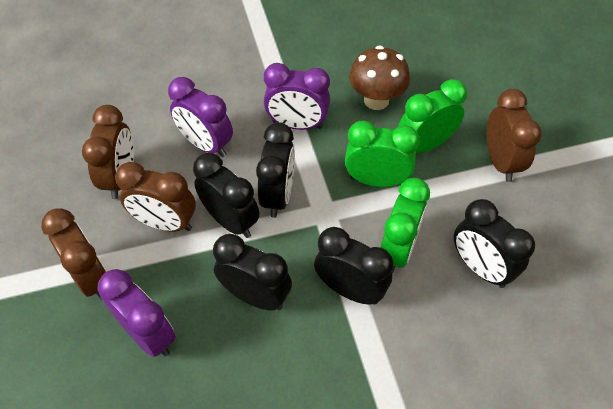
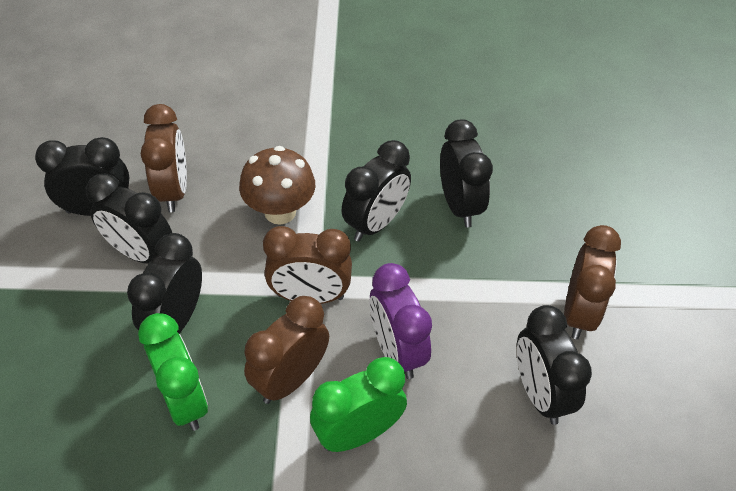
black clock: [193,153,260,238] [213,234,292,311] [256,122,295,218] [314,227,393,305] [454,199,535,288] = 5 -> [35,137,129,216] [86,174,172,264] [127,233,202,333] [342,140,411,242] [440,119,493,227] [517,305,592,425] = 6
green clock: [345,120,420,187] [380,178,430,273] [398,79,467,153] = 3 -> [138,313,208,431] [310,357,407,452] = 2
purple clock: [98,269,176,357] [168,77,233,157] [264,63,330,130] = 3 -> [369,263,432,379] = 1

